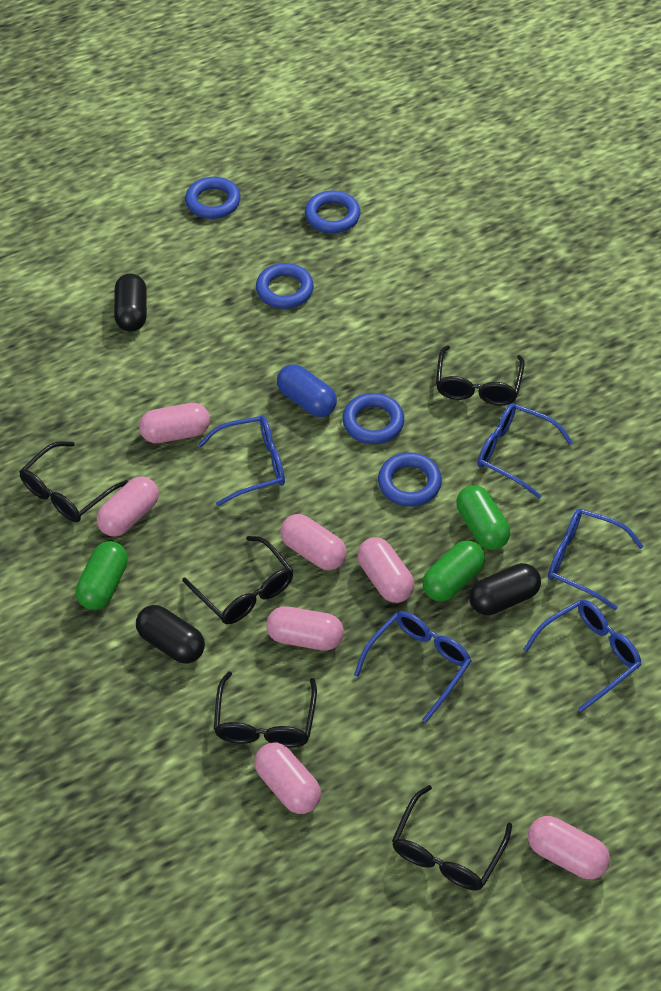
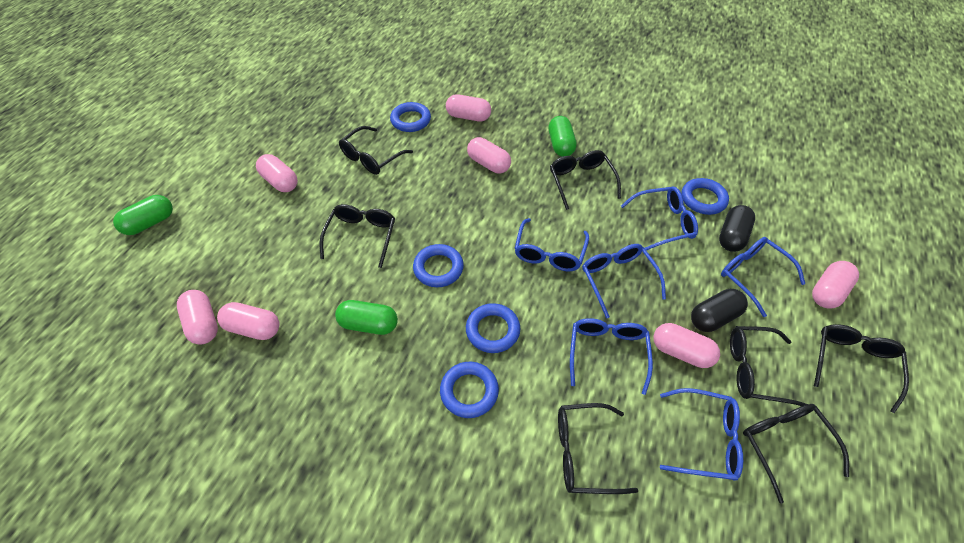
black capsule: [114,274,147,332] [136,605,205,664] [469,563,541,615] = 3 -> [691,289,748,332] [719,205,755,252] = 2
black glasses: [19,441,129,522] [182,536,293,624] [214,671,317,747] [392,785,512,891] [436,345,525,406] = 5 -> [320,204,395,268] [339,126,413,175] [550,150,621,210] [558,403,638,494] [730,326,808,406] [743,404,849,503] [814,324,909,413] = 7
blue capsule: [277,364,337,417] = 1 -> none = 0
blue glasses: [198,416,285,506] [354,611,471,722] [478,403,573,499] [523,600,641,712] [548,508,644,610] = 5 -> [514,218,589,271] [570,318,653,395] [582,244,666,318] [621,186,698,251] [660,388,743,481] [721,237,805,317] = 6

